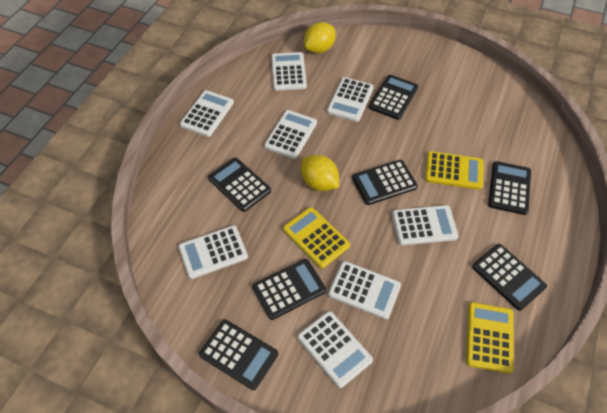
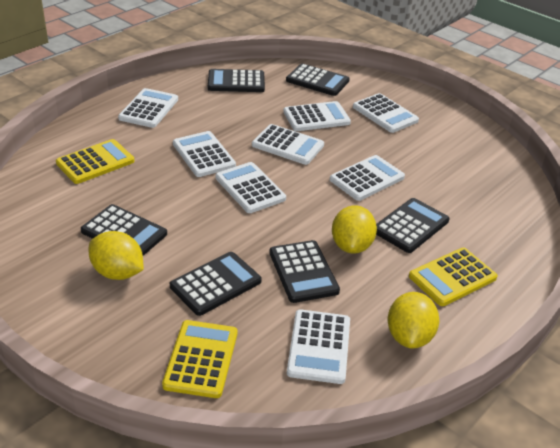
black calculator: [199,320,278,390] [208,157,271,212] [252,259,326,320] [352,160,418,205] [369,75,419,120] [472,244,547,311] [488,161,531,215] = 7 -> [81,204,167,256] [170,252,262,316] [208,69,265,92] [269,240,340,303] [286,63,350,96] [376,198,449,253] = 6
yellow lemon: [301,155,339,191] [304,22,336,53] = 2 -> [89,231,144,280] [332,205,377,254] [387,292,439,349] = 3

